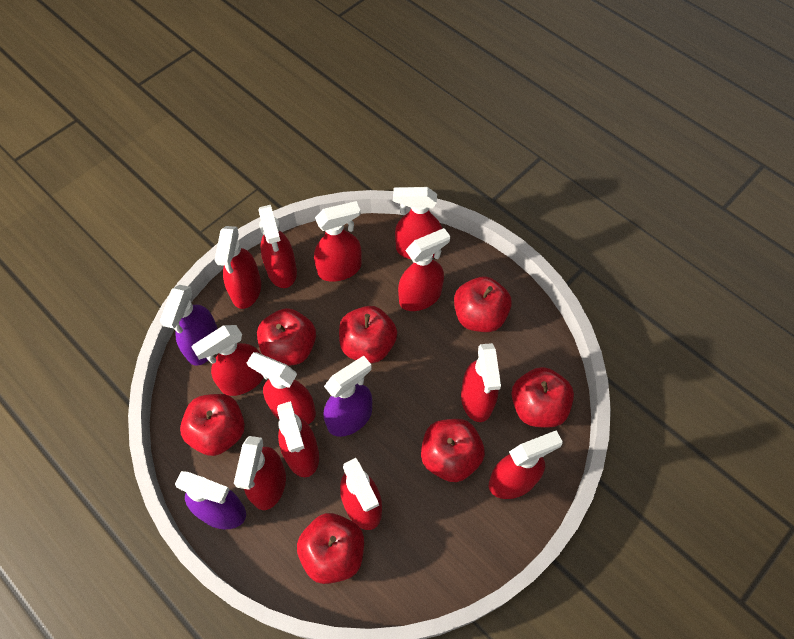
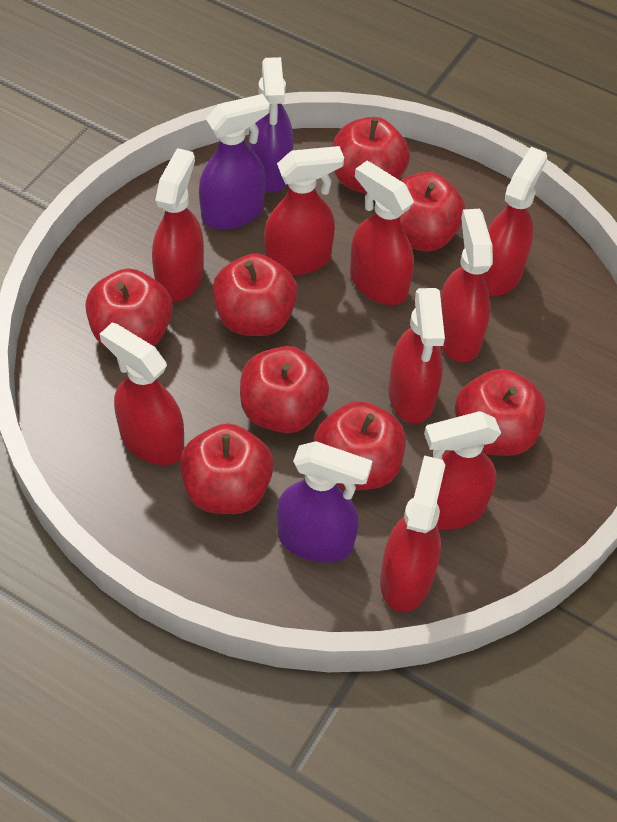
red apple: [180,394,245,456] [257,308,316,365] [297,513,364,584] [339,306,397,363] [421,419,485,482] [454,277,512,332] [511,367,574,428] = 7 -> [85,268,173,348] [180,423,274,514] [212,253,298,336] [240,346,329,433] [314,401,406,490] [333,117,410,194] [400,172,465,251] [455,369,546,456] = 8
red spray bottle: [191,325,264,396] [215,226,261,309] [234,436,286,510] [247,352,316,424] [258,205,297,288] [277,401,319,477] [314,201,362,282] [340,458,382,530] [393,187,442,260] [398,228,450,311] [461,343,501,422] [489,430,563,499] = 12 -> [100,322,184,465] [152,148,204,302] [264,146,344,275] [350,161,414,305] [380,455,445,612] [388,288,445,424] [414,411,501,530] [440,209,493,362] [483,147,547,296] = 9

